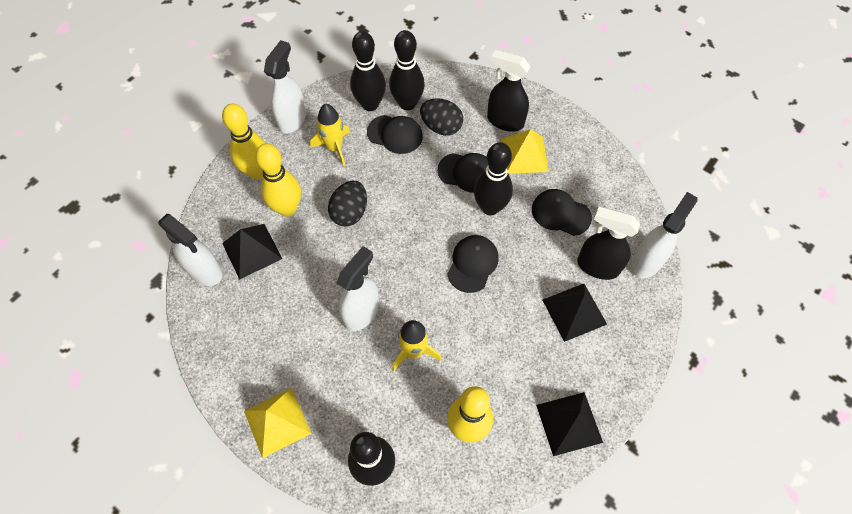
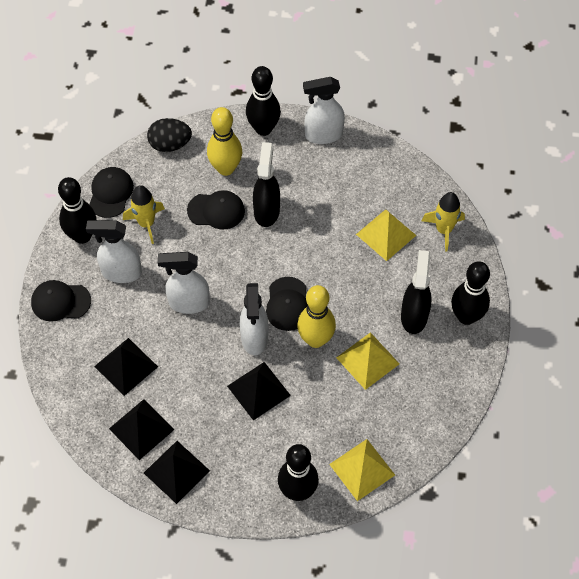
black egg: [328,181,367,226] [420,98,463,136] = 2 -> [147,118,192,152] = 1
black pyramid: [222,224,282,280] [536,392,603,456] [542,284,607,342] = 3 -> [94,338,158,396] [109,399,174,460] [144,441,210,504] [227,362,291,420] = 4
yellow bowling pin: [222,104,265,179] [255,143,301,216] [447,386,493,442] = 3 -> [207,107,242,176] [297,285,336,348] = 2
yellow pyramid: [244,388,312,458] [501,129,549,174] = 2 -> [329,439,395,501] [336,332,399,390] [356,209,417,261] = 3

